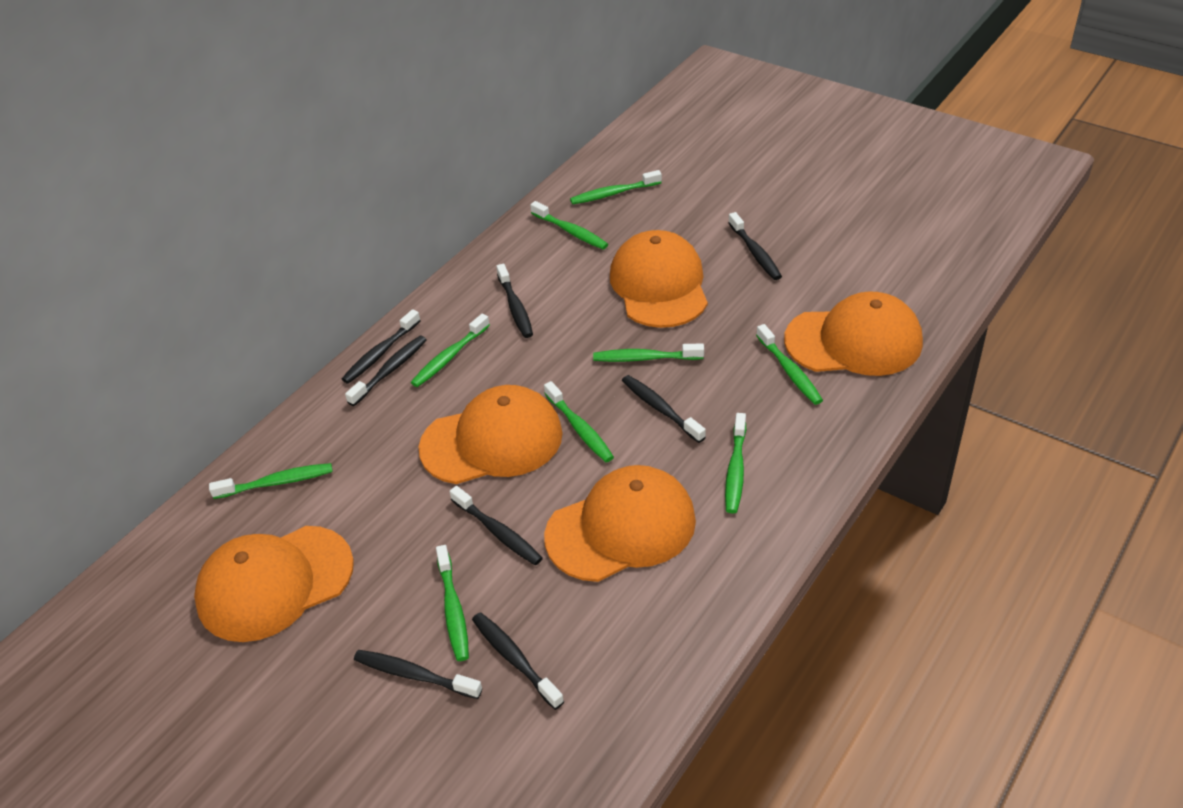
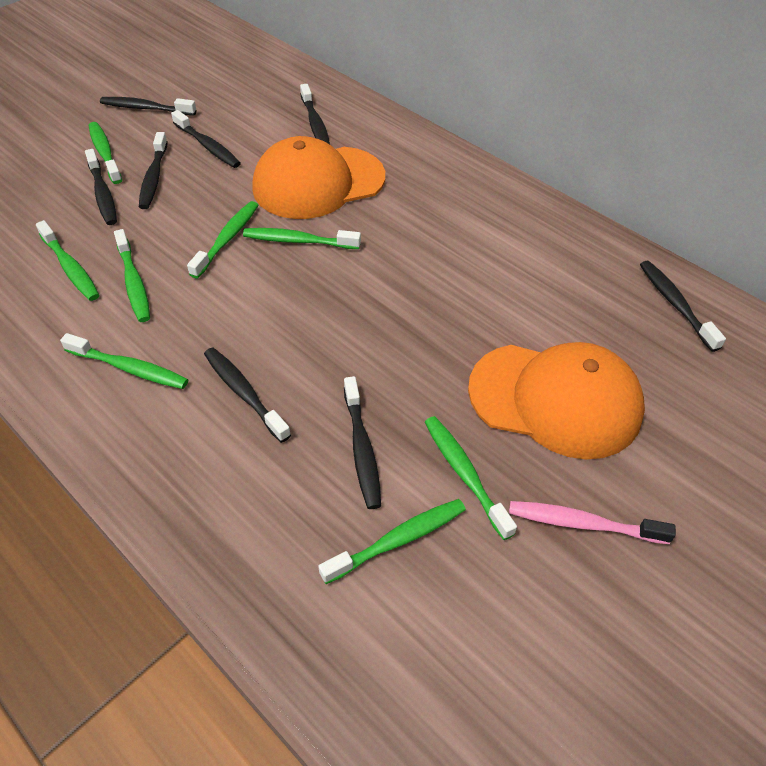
green toothbrush: [209,463,333,499] [411,314,490,387] [436,545,469,661] [530,201,608,249] [544,381,614,462] [570,170,662,204] [593,343,704,362] [725,413,746,514] [756,324,823,405] = 9 -> [36,220,100,301] [60,333,188,389] [89,122,122,184] [114,229,150,322] [187,201,259,279] [243,228,361,249] [318,499,466,584] [425,416,517,540] = 8
orange cap: [194,526,354,642] [418,385,563,484] [544,465,696,582] [610,230,708,328] [784,292,923,376] = 5 -> [252,136,385,219] [468,342,645,459] = 2
pink toothbrush: none = 0 -> [509,501,676,544] = 1

